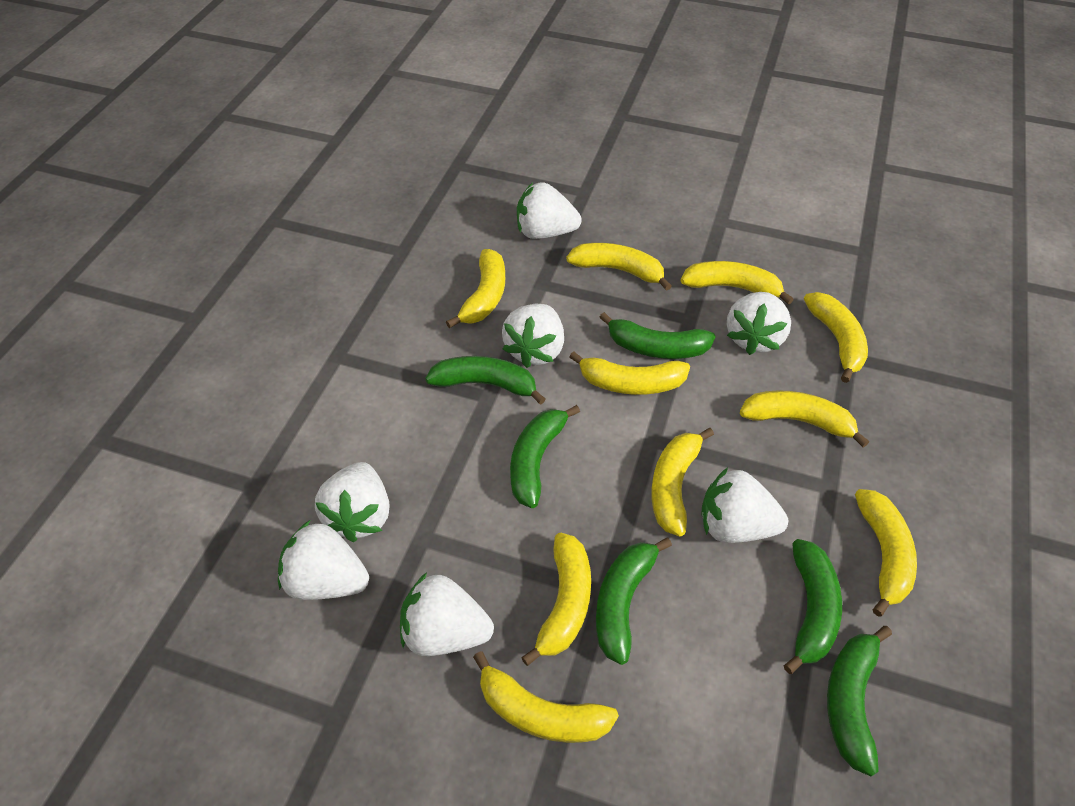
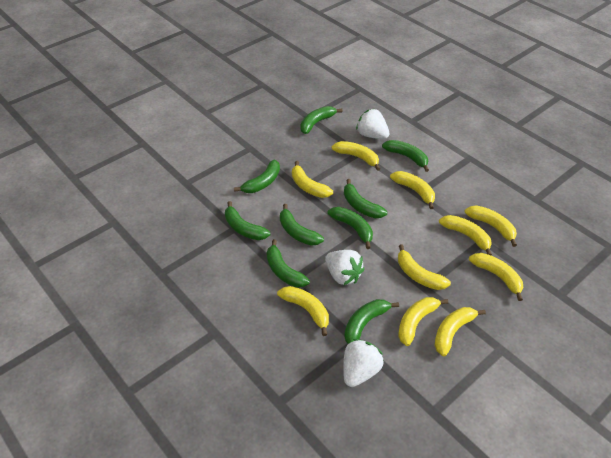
green banana: [425,356,546,405] [510,405,580,508] [596,538,672,665] [599,312,716,359] [784,539,842,674] [827,626,892,776] = 6 -> [225,201,270,240] [234,160,280,193] [266,239,310,287] [280,204,324,246] [300,106,342,134] [328,207,373,249] [344,179,387,218] [344,299,399,344] [382,140,429,172] = 9
white strawberry: [278,520,369,600] [315,462,390,542] [400,572,494,656] [502,304,564,368] [517,182,582,239] [701,467,788,543] [727,292,791,355] = 7 -> [325,250,364,286] [343,339,384,387] [356,109,389,139] = 3

